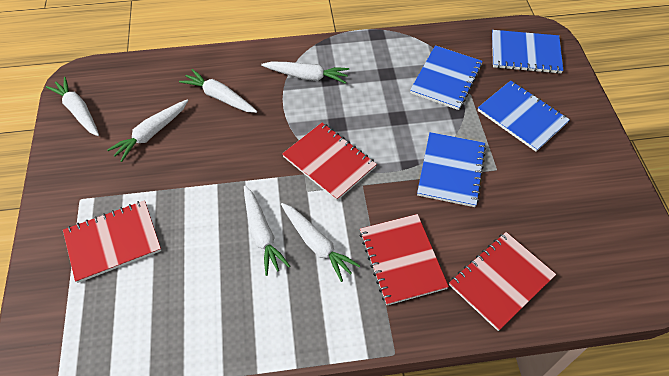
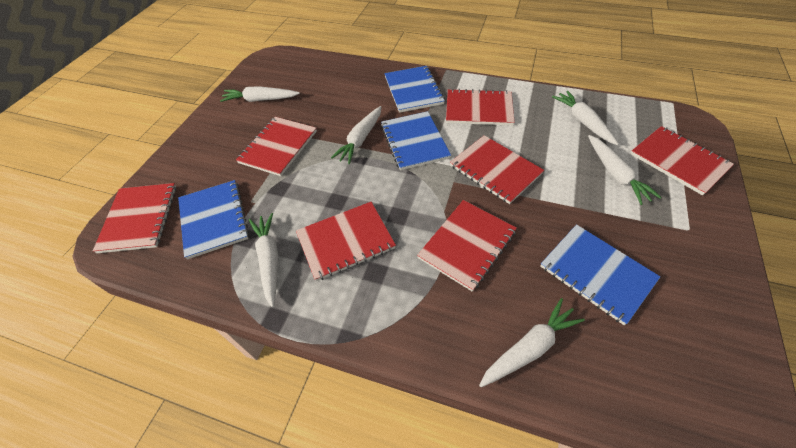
red notebook: [63,200,161,283] [282,123,377,201] [359,214,449,305] [449,232,556,331] = 4 -> [93,183,176,253] [236,117,317,176] [296,202,396,281] [417,200,517,292] [446,89,515,126] [450,135,544,204] [630,126,734,195] = 7

